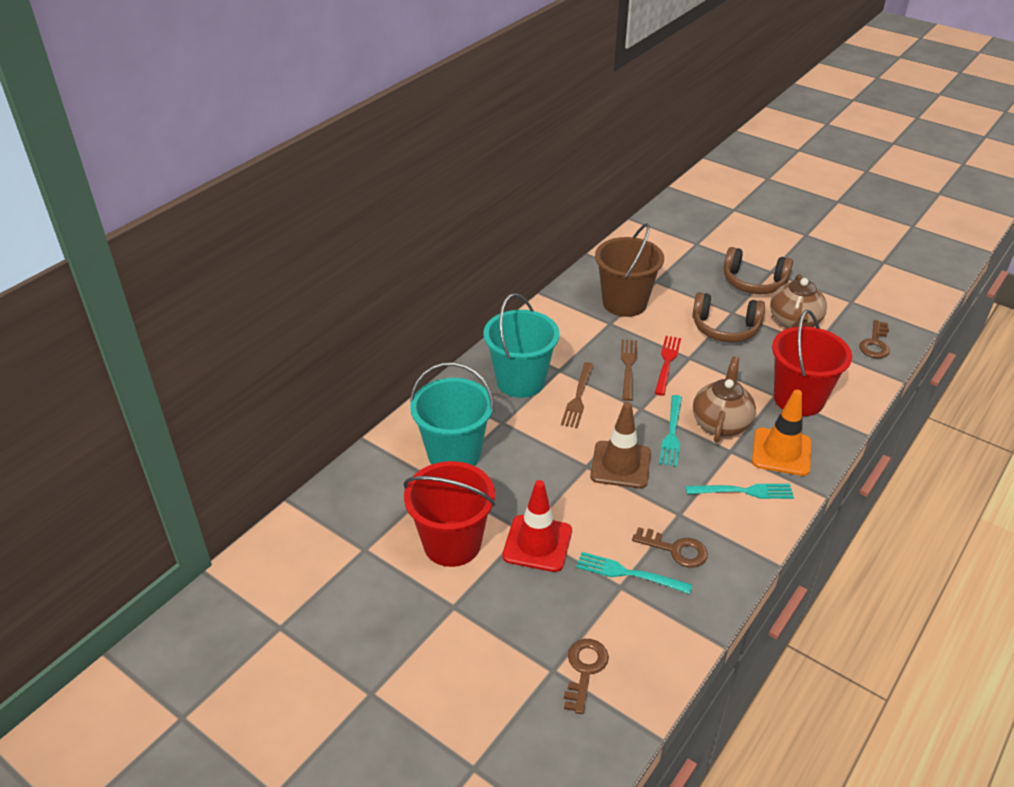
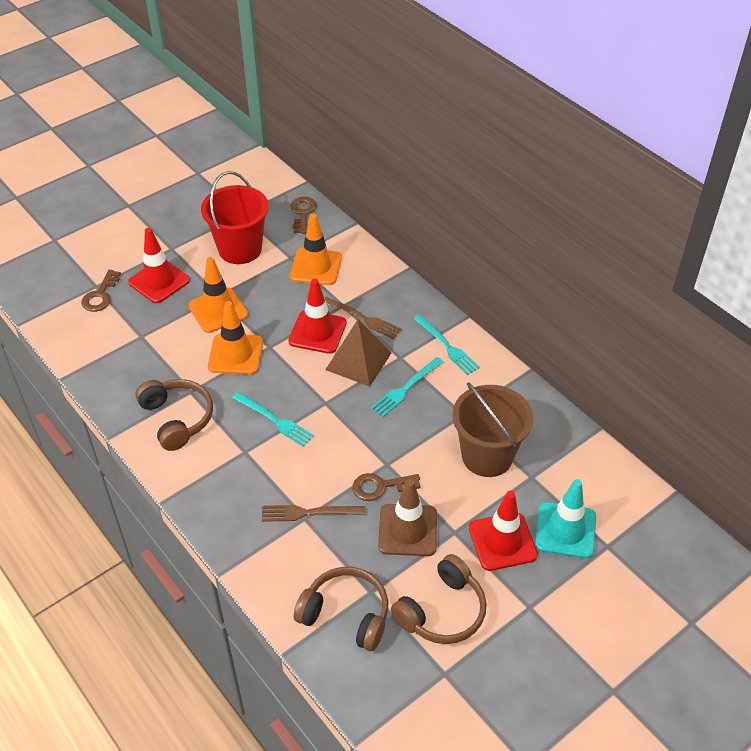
brown headphones: [692,292,765,342] [724,247,793,294] = 2 -> [135,379,213,451] [294,567,388,651] [391,554,487,644] = 3
brown pyramid: none = 0 -> [325,320,391,387] = 1
brown teapot: [693,357,756,443] [770,274,827,329] = 2 -> none = 0
orange traffic cone: [752,390,811,476] = 1 -> [188,257,248,333] [208,301,263,375] [290,213,342,285] = 3
red bucket: [403,461,495,567] [772,310,852,416] = 2 -> [201,171,269,264] = 1
red fork: [655,336,681,396] = 1 -> none = 0
red traffic cone: [502,480,572,572] = 1 -> [128,228,190,303] [288,279,347,354] [469,491,538,571] = 3
turquoise bucket: [410,362,494,466] [483,293,559,398] = 2 -> none = 0
turquoise traffic cone: none = 0 -> [535,479,596,559] = 1

